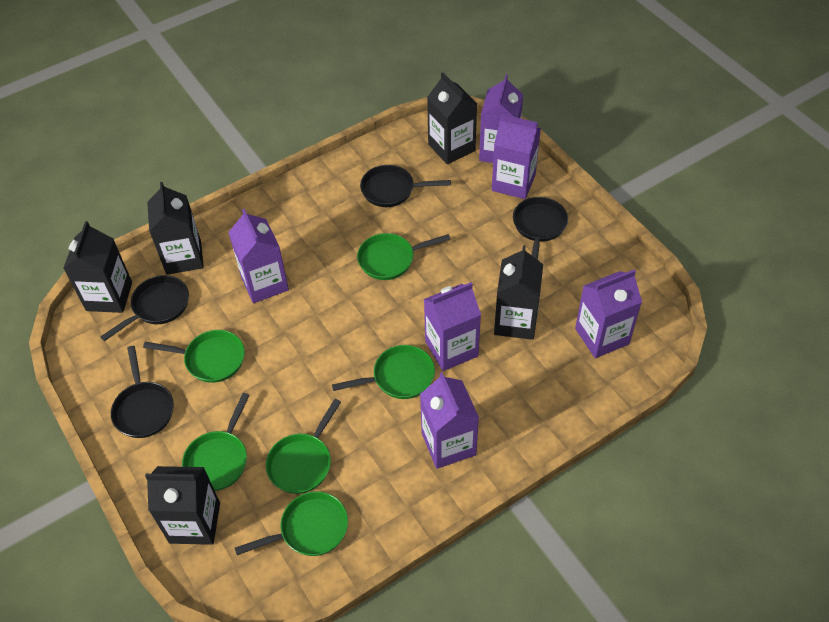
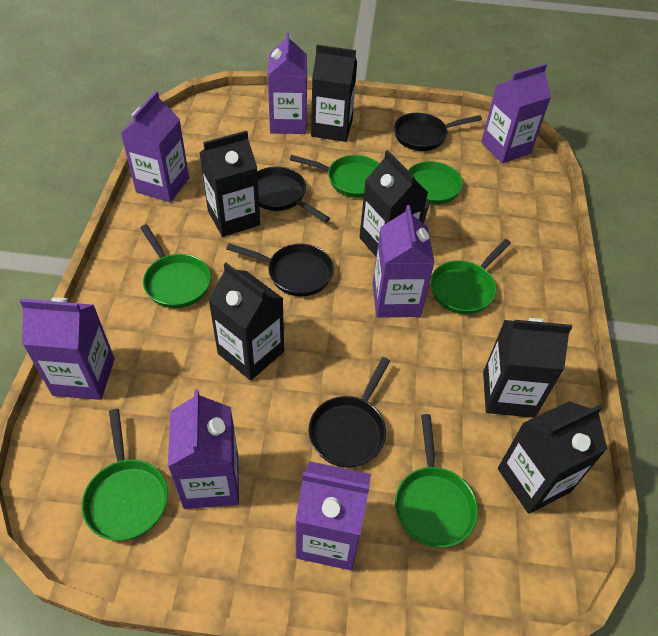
black carton: [63,221,132,313] [145,466,220,545] [147,182,204,275] [427,72,477,164] [494,245,543,340] = 5 -> [199,131,260,237] [208,263,284,381] [311,45,357,142] [359,150,428,256] [483,318,572,418] [498,401,607,514] = 6
purple carton: [228,209,289,303] [420,372,479,469] [424,282,481,371] [479,74,523,163] [492,114,541,199] [575,269,642,358] = 6 -> [20,298,115,400] [121,91,189,202] [168,390,239,509] [268,31,307,134] [295,461,371,570] [373,205,435,318] [481,63,551,163] = 7

